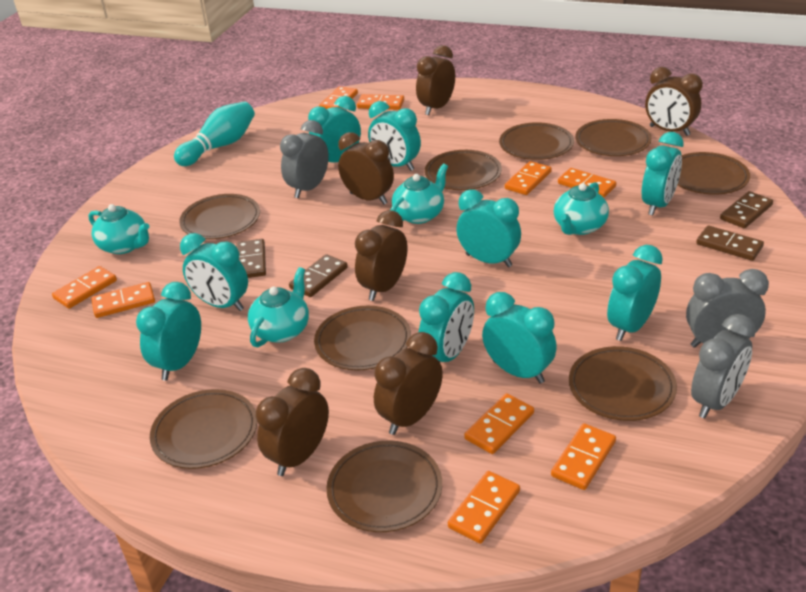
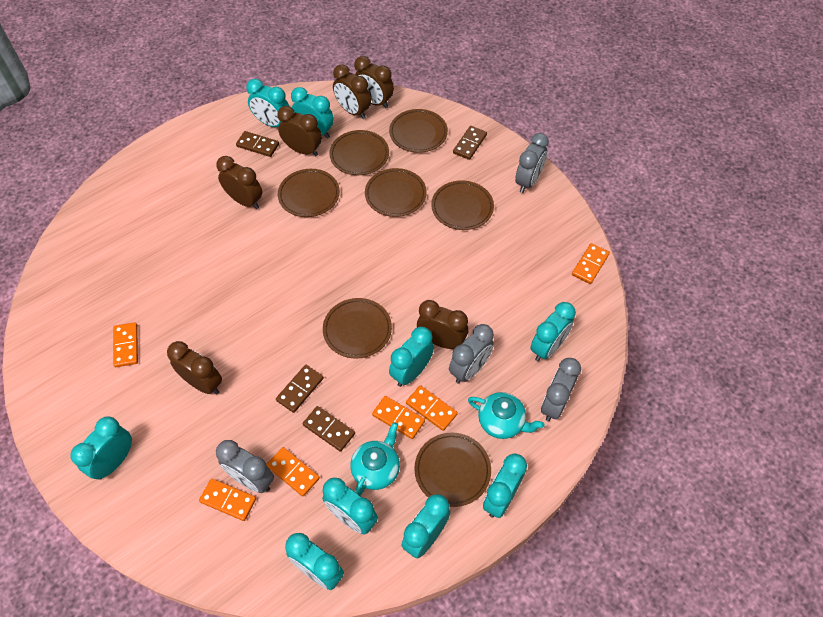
brown plate: [150,389,257,469] [179,194,260,239] [314,306,411,371] [326,440,442,532] [425,150,502,190] [499,122,574,160] [569,346,677,421] [575,119,652,156] [678,152,750,195] = 9 -> [278,169,340,217] [323,298,392,359] [329,130,389,175] [365,168,427,217] [389,109,448,153] [414,433,491,507] [431,180,494,230] = 7
grey clock: [280,120,329,198] [686,269,769,348] [691,314,756,418] = 3 -> [216,440,274,493] [449,324,494,384] [515,133,549,193] [541,358,581,422] = 4
orange domino: [52,266,117,309] [91,282,155,318] [319,86,358,109] [357,94,404,110] [448,471,520,544] [464,393,534,454] [505,161,552,195] [551,423,616,490] [558,168,616,198] = 9 -> [113,322,138,367] [199,478,256,521] [266,447,320,496] [372,396,425,439] [406,385,458,431] [572,243,610,284] = 6
turquoise bowling pin: [174,102,255,166] = 1 -> none = 0
turquoise teapot: [88,204,150,254] [248,267,309,347] [391,164,448,224] [554,182,609,235] = 4 -> [351,422,400,495] [468,392,544,439] = 2

